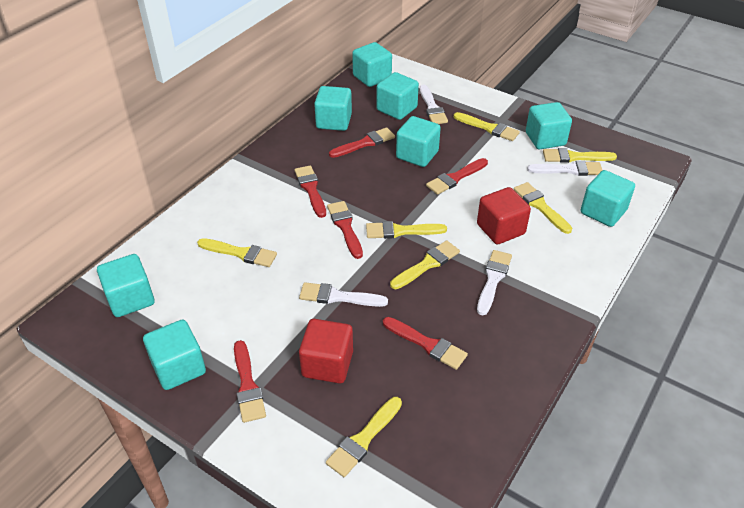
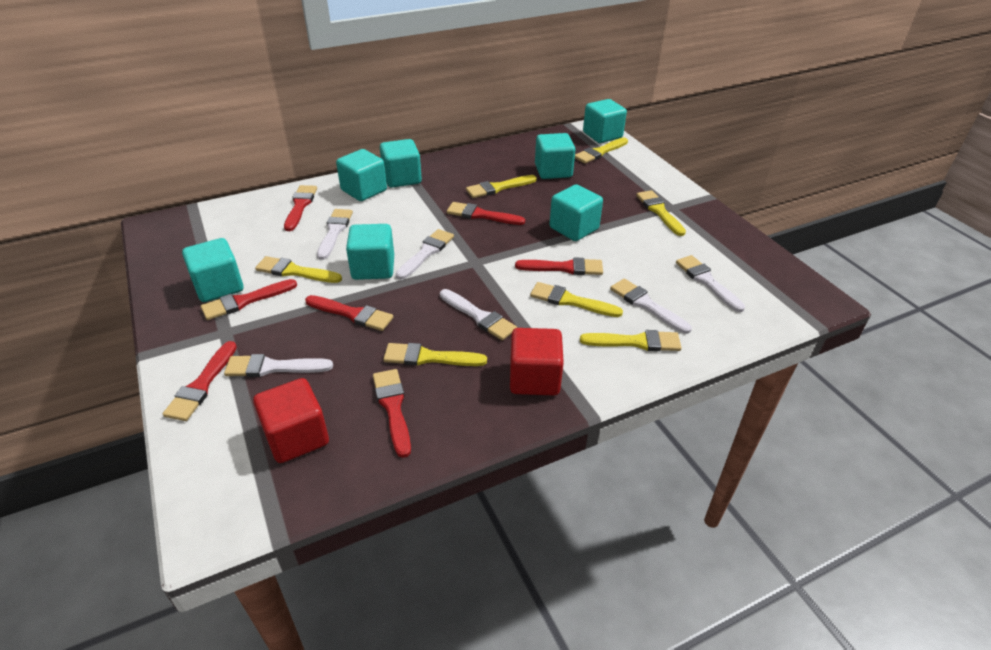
red brush: [234,340,266,423] [295,165,326,218] [327,201,363,259] [329,127,395,158] [383,317,468,370] [426,158,488,195] = 6 -> [163,341,237,421] [201,279,297,320] [284,185,317,231] [305,295,393,331] [373,369,411,458] [447,202,525,225] [515,257,603,275] = 7
turquoise cube: [97,254,154,317] [143,319,206,390] [314,86,352,131] [352,42,392,87] [377,72,419,120] [396,116,441,167] [526,102,572,149] [581,170,635,227] = 8 -> [182,238,244,302] [336,149,387,201] [346,224,394,280] [380,139,422,188] [535,133,576,179] [550,184,603,241] [583,99,627,143] = 7
white brush: [299,282,388,307] [420,85,448,124] [477,250,512,315] [527,161,602,176] = 4 -> [224,354,333,377] [317,209,353,260] [396,229,454,280] [440,289,517,340] [610,278,692,334] [676,255,745,312] = 6

